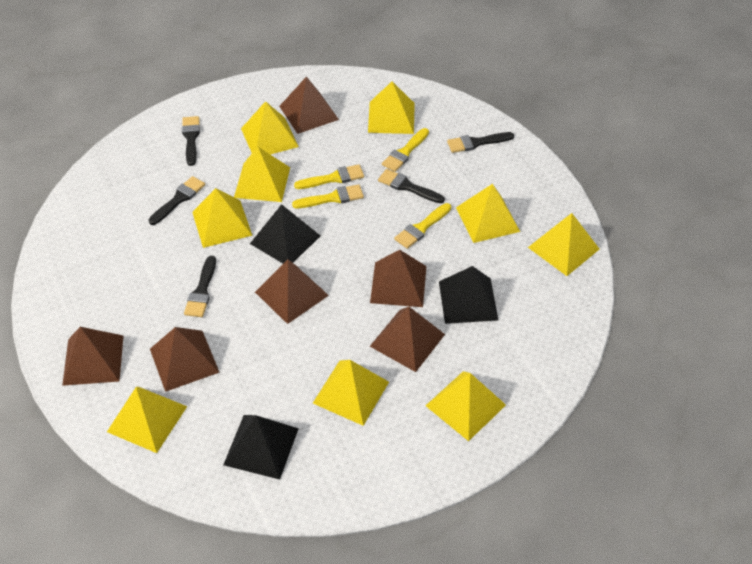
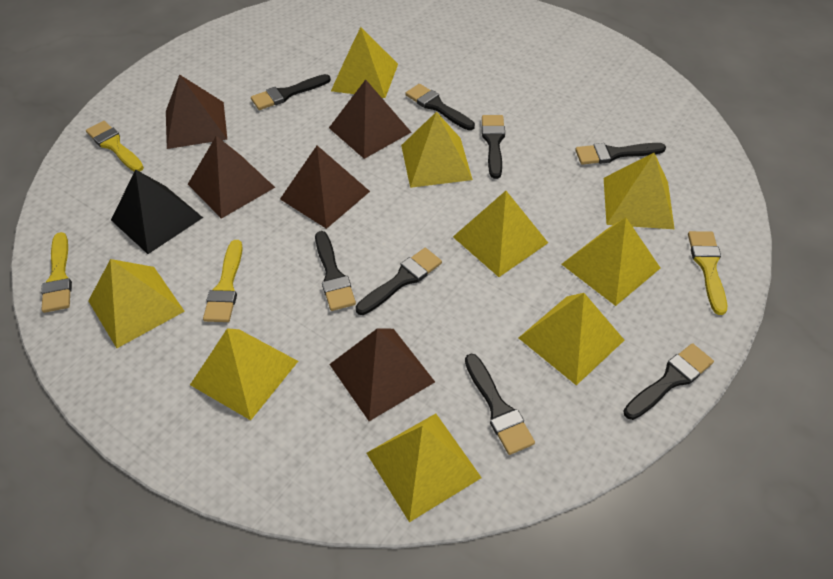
black brush: [149,176,205,225] [182,116,200,166] [184,256,216,317] [378,169,445,203] [447,132,514,153] = 5 -> [251,74,331,110] [315,231,356,311] [356,248,442,315] [405,84,475,130] [465,354,535,455] [482,115,505,179] [575,143,666,165] [623,343,714,420] = 8
black pyramid: [223,415,299,480] [250,204,320,264] [439,266,498,324] = 3 -> [111,169,203,254] = 1
brown pyramid: [62,327,123,386] [150,327,219,392] [255,259,329,324] [279,77,339,134] [370,250,426,307] [370,307,445,372] = 6 -> [166,74,227,149] [188,136,275,219] [280,146,370,229] [329,79,411,159] [329,328,435,421] = 5

